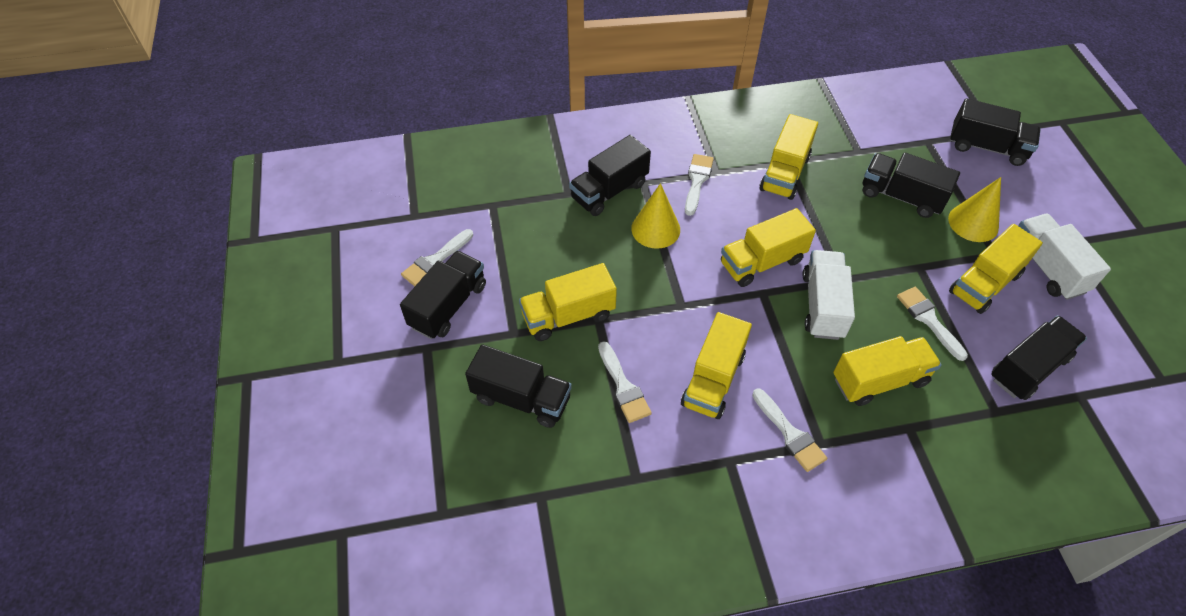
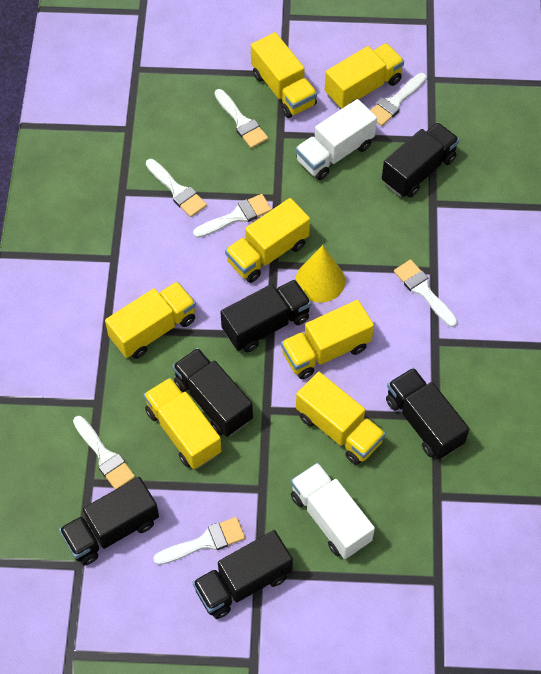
white brush: [401,229,473,286] [598,341,652,423] [685,154,714,216] [752,388,827,472] [897,287,968,361] = 5 -> [73,416,135,490] [146,159,207,217] [153,517,245,565] [193,194,272,238] [215,89,268,148] [370,73,427,126] [394,259,457,327] = 7
yellow cone: [631,183,680,249] [948,177,1001,242] = 2 -> [295,245,345,303] = 1
yellow truck: [519,263,617,341] [681,312,752,419] [721,208,816,287] [759,114,818,200] [833,336,941,406] [949,224,1043,314] = 6 -> [105,281,196,359] [144,378,222,469] [225,198,310,283] [251,32,317,118] [281,300,374,379] [296,372,385,465] [325,43,404,109] = 7

